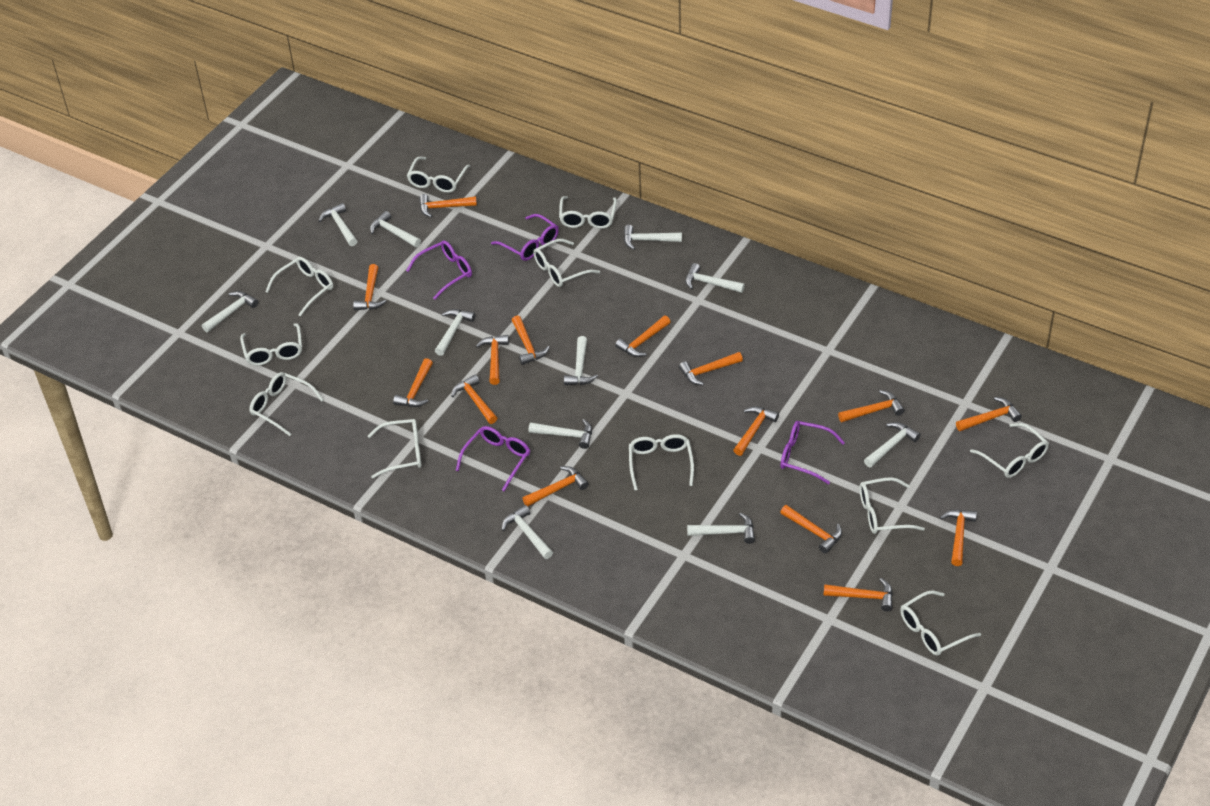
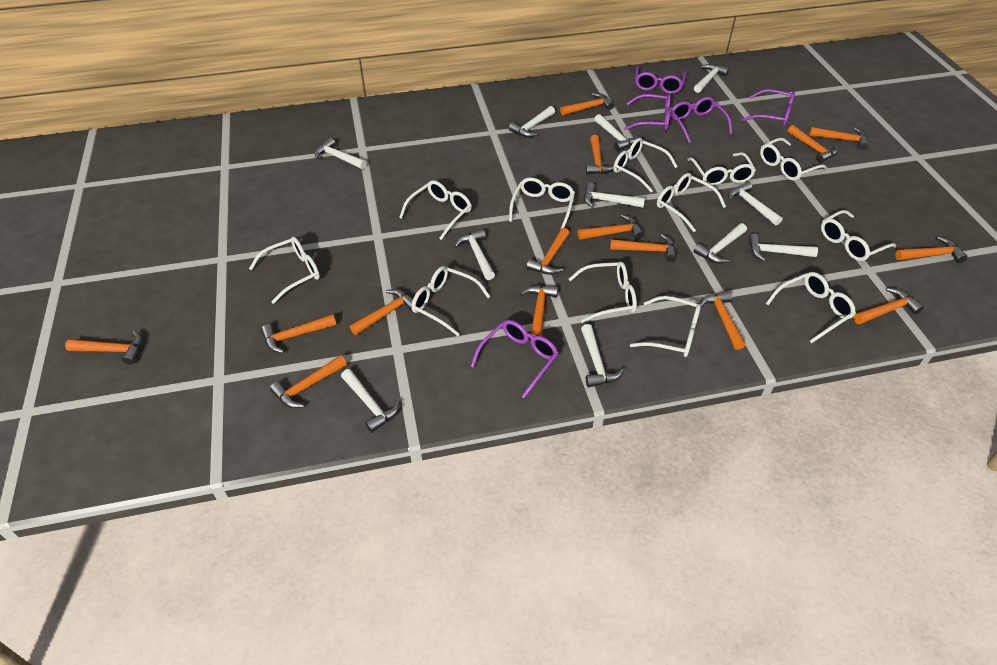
purple glasses: [406,240,472,300] [456,426,530,491] [491,214,559,261] [781,421,845,484] = 4 -> [471,320,559,398] [624,94,671,131] [635,65,687,94] [670,97,732,143] [742,89,795,127] = 5
white glasses: [240,323,302,366] [249,372,323,436] [265,257,333,316] [368,419,422,478] [407,157,470,193] [533,239,600,287] [559,196,617,229] [629,434,694,490] [860,477,925,534] [900,590,981,656] [970,423,1049,478] = 11 -> [249,237,320,304] [399,180,472,240] [411,266,490,336] [509,177,575,230] [569,262,637,323] [613,138,678,192] [630,296,701,357] [657,173,726,232] [687,152,756,186] [760,138,828,181] [766,272,856,344] [821,210,897,261] = 12

